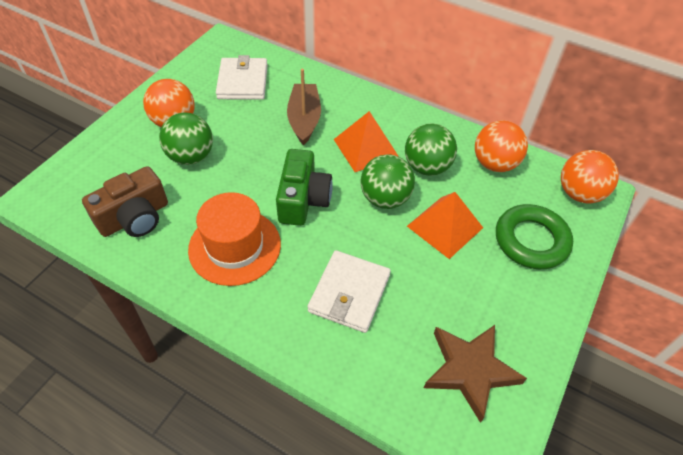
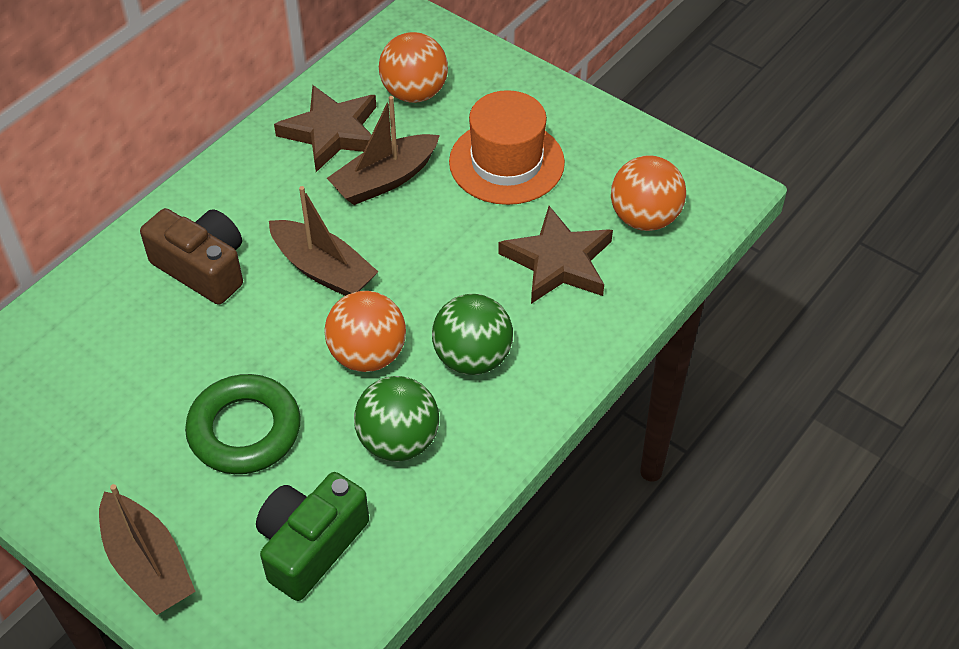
brown boat: [287,69,321,146] = 1 -> [99,484,196,615] [269,186,378,296] [327,96,440,205] = 3
brown star: [424,325,527,423] = 1 -> [274,85,376,172] [498,206,613,304] = 2
green ball: [159,113,213,165] [361,154,415,209] [405,124,457,176] = 3 -> [354,376,439,461] [432,294,513,375] = 2
orange pyramid: [334,111,399,172] [407,192,483,259] = 2 -> none = 0
white wallet: [216,55,268,100] [307,250,391,333] = 2 -> none = 0

